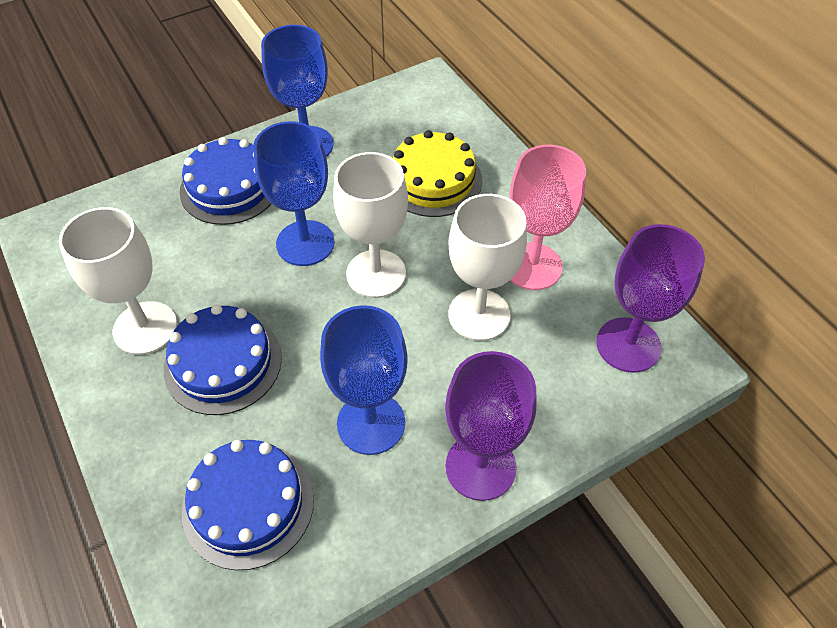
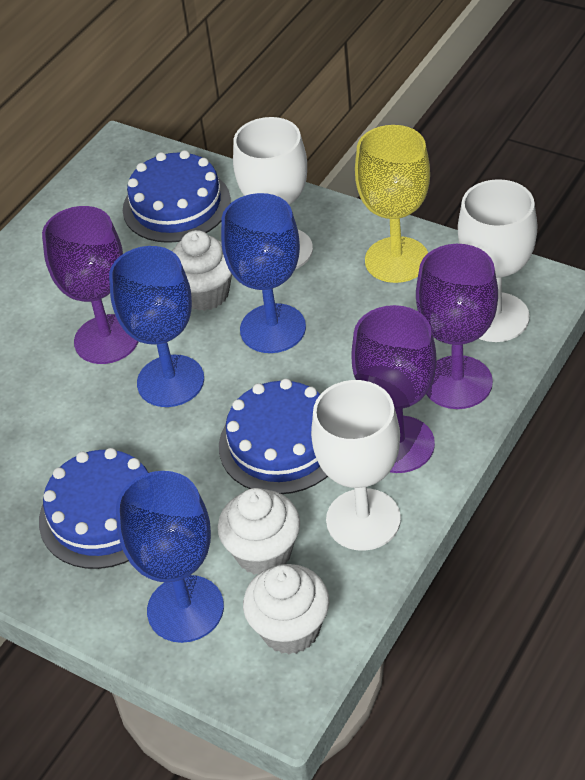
pink goblet: [510,145,586,290] = 1 -> none = 0
purple goblet: [445,351,537,501] [596,224,705,373] = 2 -> [42,206,139,364] [351,305,437,473] [416,244,498,409] = 3
white cupcake: none = 0 -> [172,230,232,311] [218,488,300,575] [243,564,329,654] = 3
yellow cake: [393,130,483,217] = 1 -> none = 0
yellow goblet: none = 0 -> [355,125,430,283] = 1

